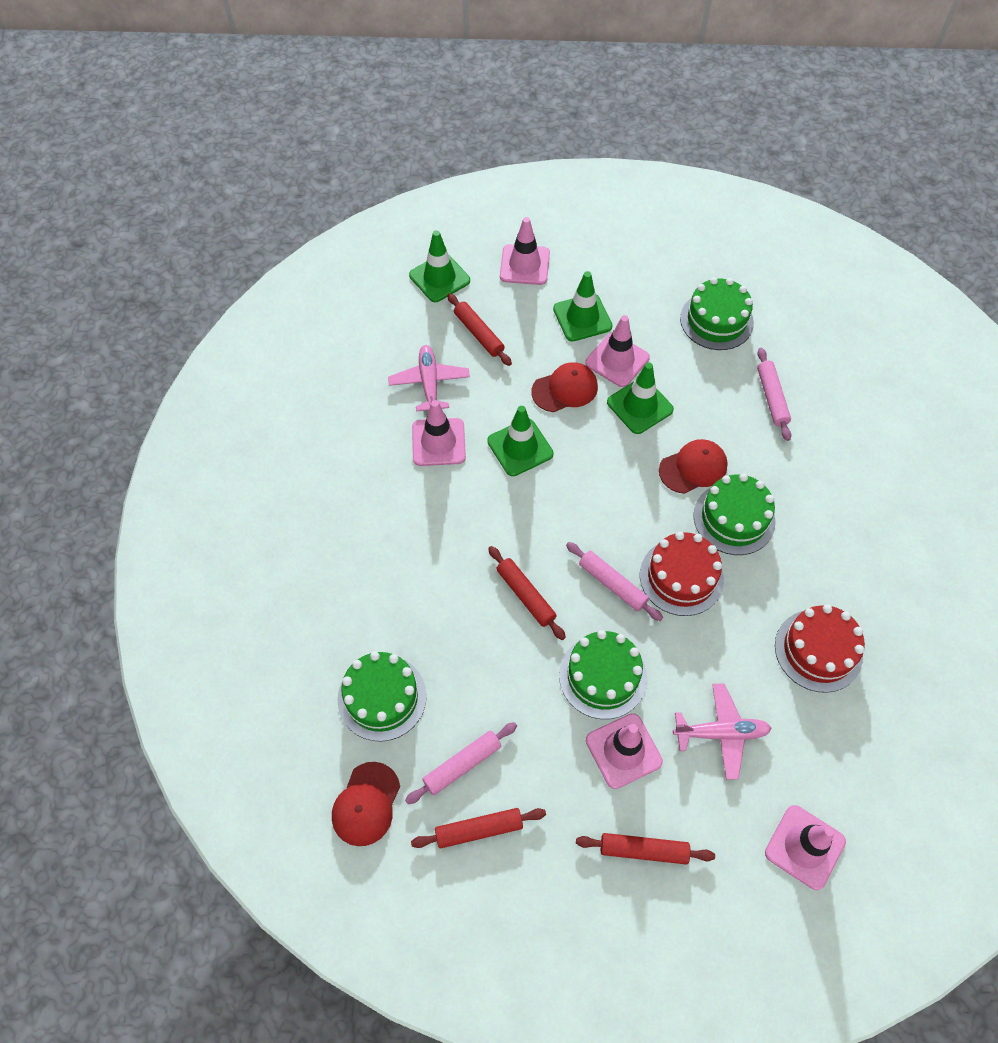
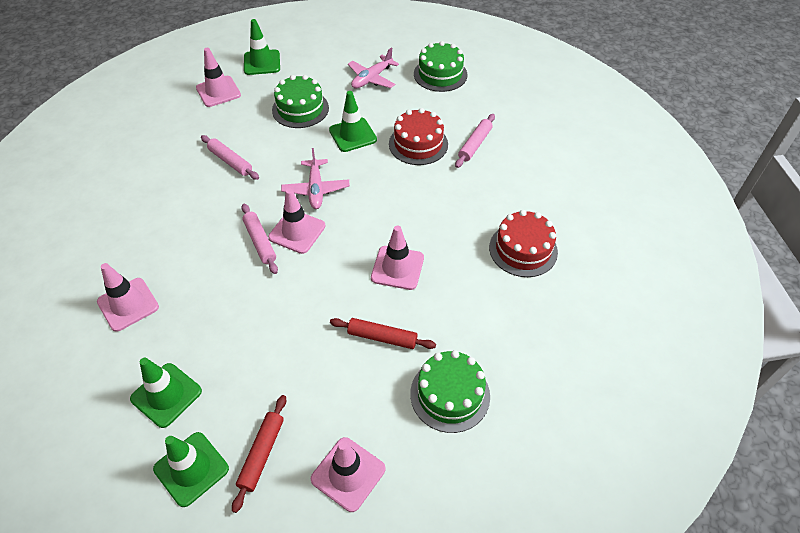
green cake: [337,651,427,741] [559,630,647,719] [680,277,754,350] [693,473,776,555] = 4 -> [272,75,329,128] [410,350,490,433] [414,41,467,92] = 3
red cap: [332,762,400,846] [531,362,598,412] [659,439,728,494] = 3 -> none = 0
red rolling pin: [411,808,546,848] [447,293,512,366] [488,546,566,640] [576,833,715,864] = 4 -> [232,395,286,513] [330,318,436,349] = 2

